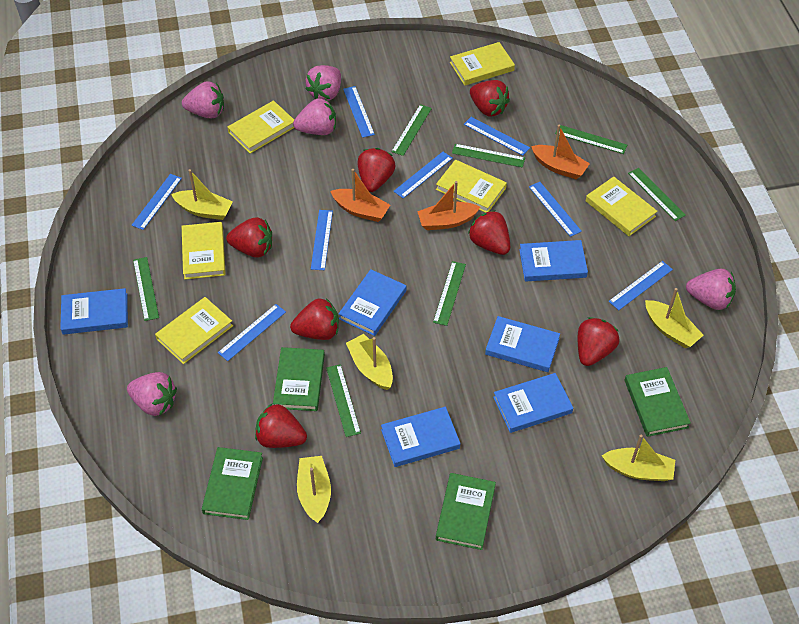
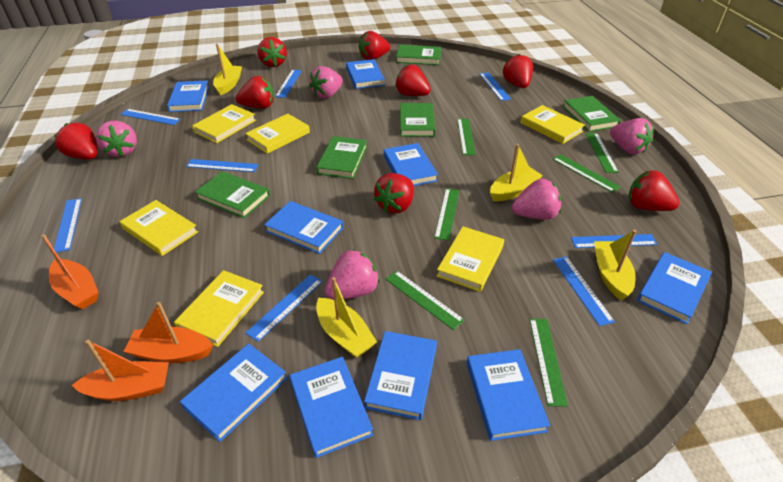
blue book: [60,288,128,335] [338,269,406,336] [381,407,460,467] [485,316,560,372] [493,373,573,433] [519,240,588,281] = 6 -> [167,81,209,112] [180,343,287,442] [264,201,344,254] [289,357,373,458] [346,59,385,89] [364,331,437,420] [384,143,438,186] [467,349,550,441] [637,252,712,324] = 9
green book: [202,447,263,520] [273,347,325,411] [436,473,496,550] [624,367,691,437] = 4 -> [195,171,270,218] [316,136,367,179] [396,45,442,65] [400,103,436,137] [563,96,621,132] = 5
green ruler: [133,257,159,321] [326,364,361,437] [391,104,432,156] [433,261,466,326] [452,144,525,167] [555,125,627,154] [628,168,686,221] = 7 -> [386,271,465,330] [434,188,459,241] [457,119,476,155] [529,319,568,407] [553,154,620,193] [585,133,619,173] = 6
red strawberry: [226,217,272,258] [255,404,307,448] [290,298,339,340] [358,148,396,192] [468,210,510,255] [470,80,510,117] [578,317,620,366] = 7 -> [54,123,97,160] [236,76,274,109] [258,37,287,67] [358,31,390,60] [374,173,414,214] [395,64,431,96] [503,54,533,88] [629,170,680,211] = 8
yellow boat: [171,169,233,220] [297,456,331,523] [346,334,393,390] [602,435,675,481] [645,288,704,348] = 5 -> [213,44,242,95] [316,277,377,358] [490,144,543,201] [594,230,637,300] = 4

